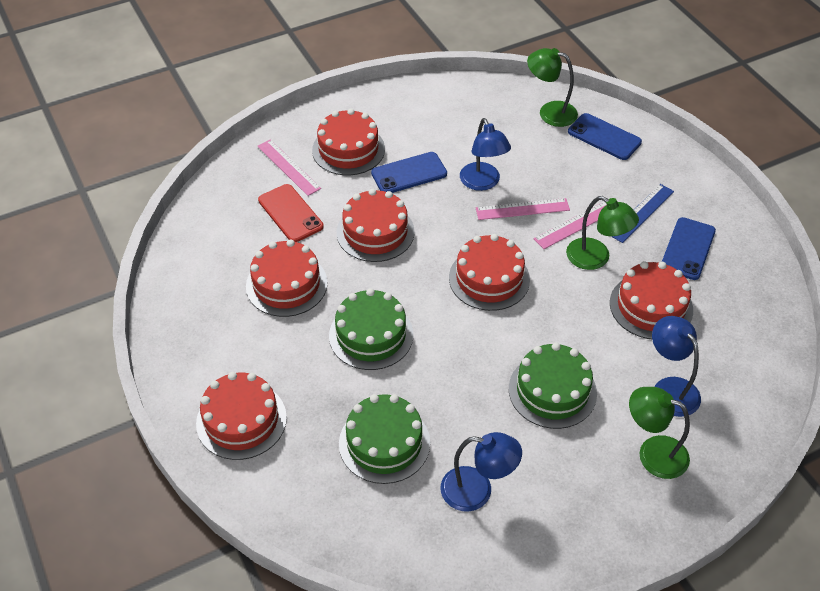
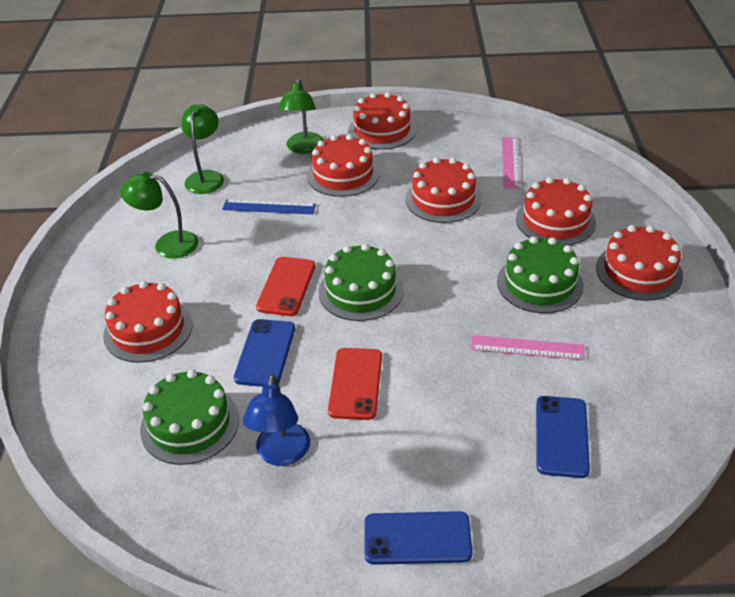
blue lamp: [441,432,522,512] [460,118,511,191] [652,316,701,417] = 3 -> [243,374,310,466] = 1
pink ruler: [257,139,321,196] [476,198,570,220] [533,201,607,249] = 3 -> [471,335,584,360] [502,137,520,189] = 2
red phone: [258,184,324,242] = 1 -> [256,257,316,316] [328,348,382,420] = 2

